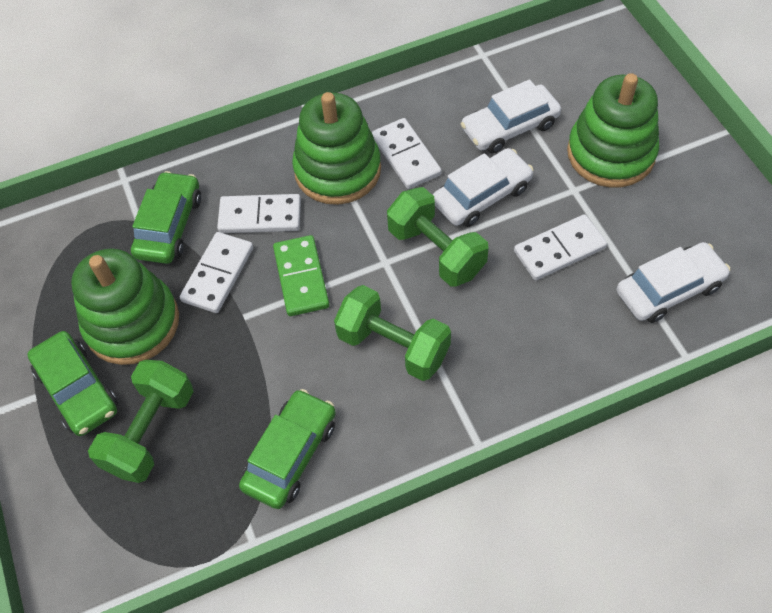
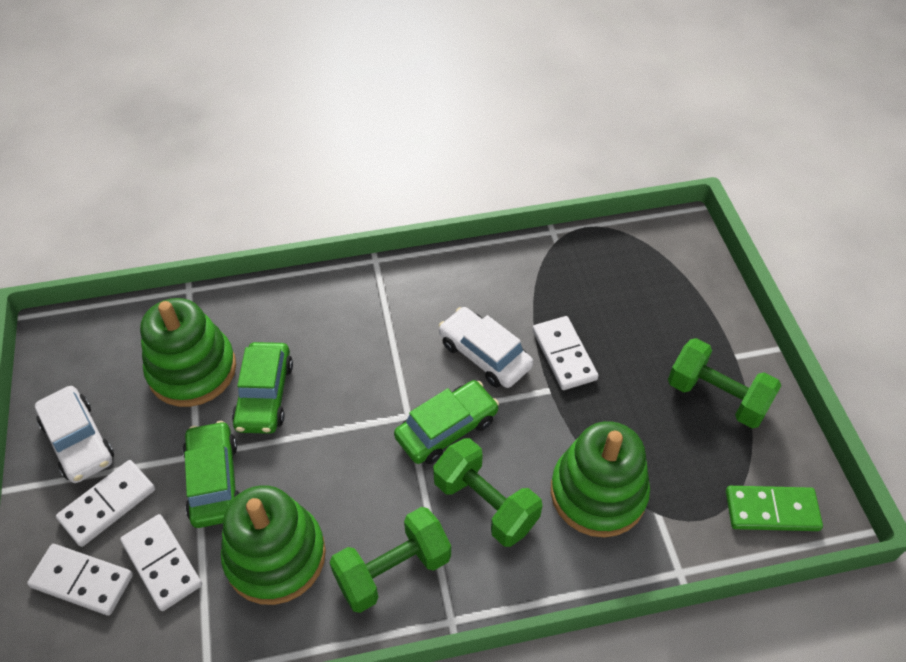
white car: [433,148,534,227] [461,79,561,153] [617,242,730,323] = 3 -> [35,386,114,483] [439,307,533,388] = 2

